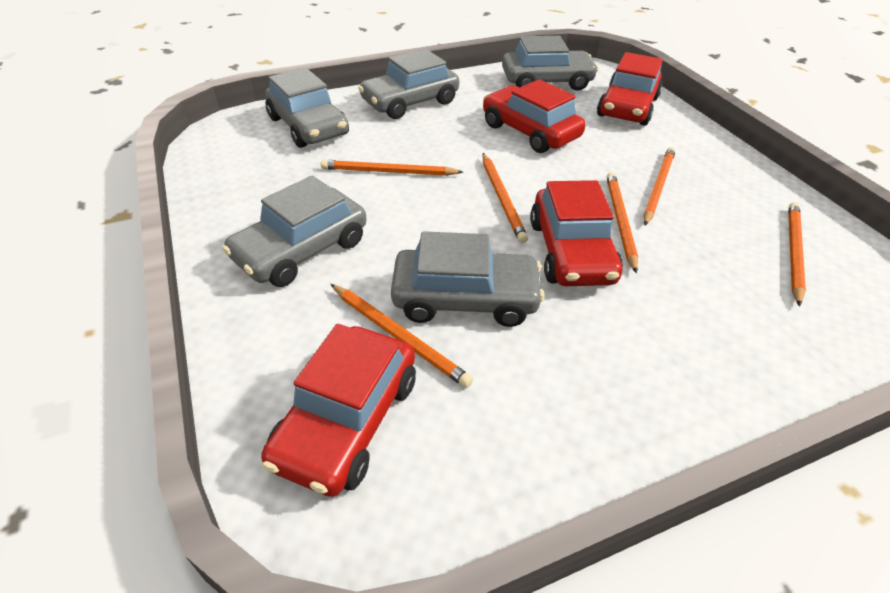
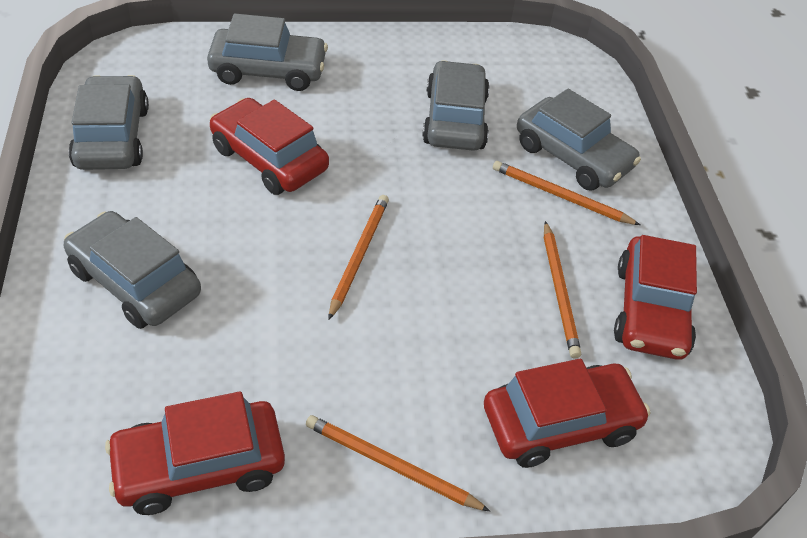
orange pencil: [320,160,463,176] [331,284,473,388] [482,153,528,243] [607,172,638,274] [644,147,676,225] [788,202,806,307] = 6 -> [306,415,490,511] [328,195,389,320] [493,161,640,225] [544,221,581,358] = 4

